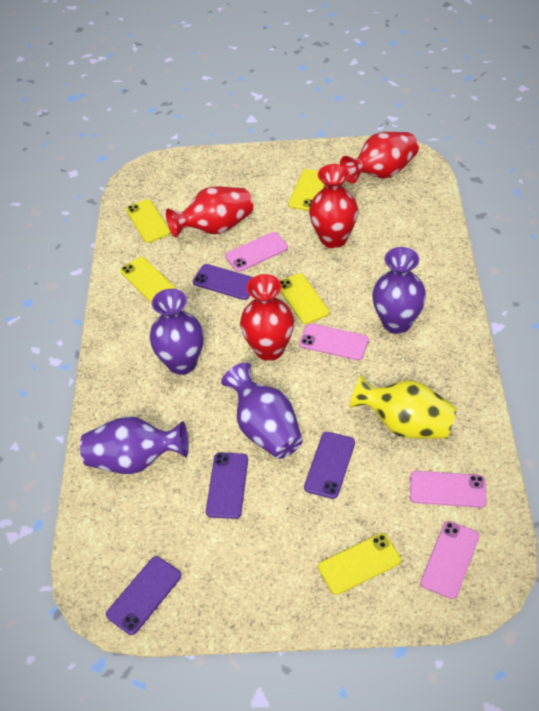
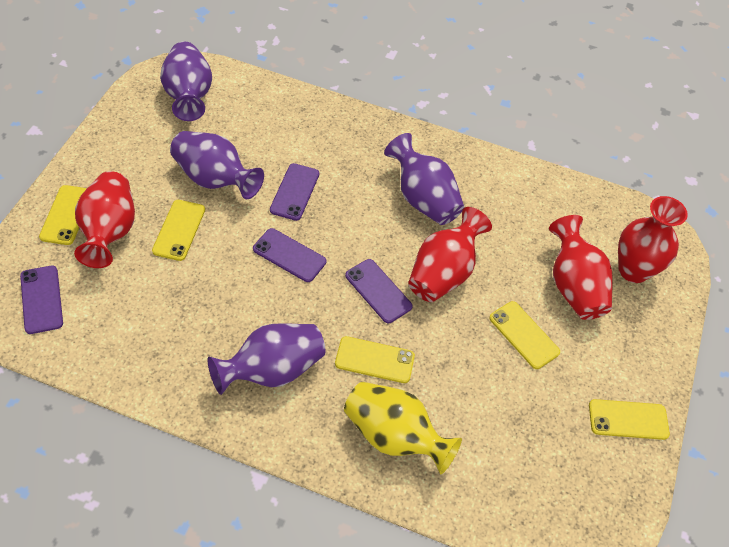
pink phone: [225,232,288,272] [299,323,369,360] [410,471,487,508] [421,521,479,599] = 4 -> none = 0

